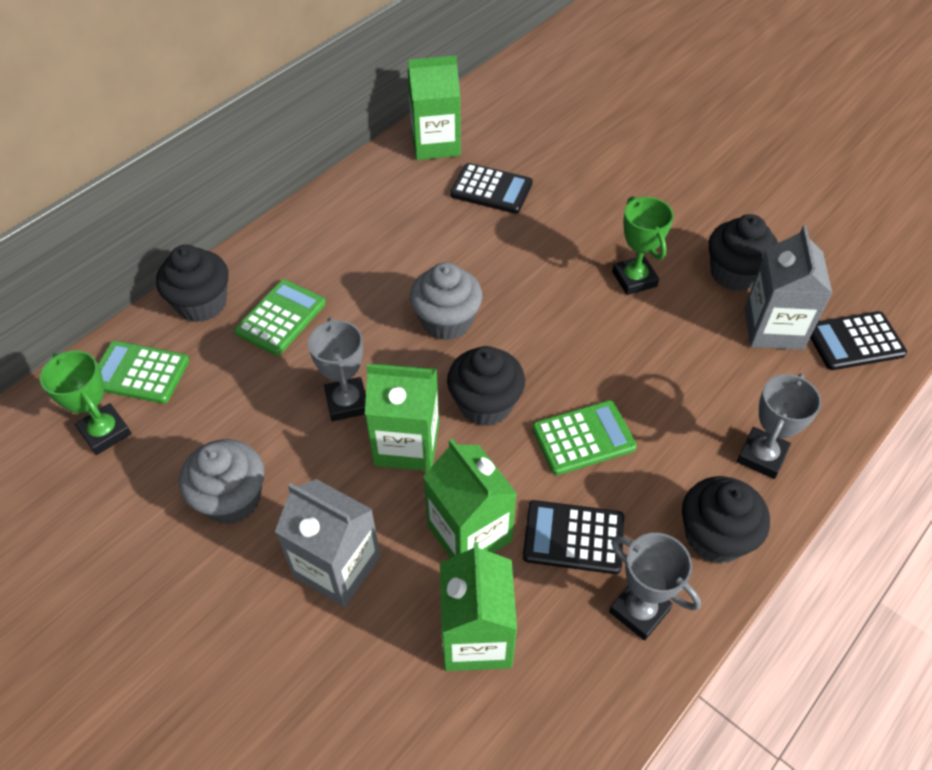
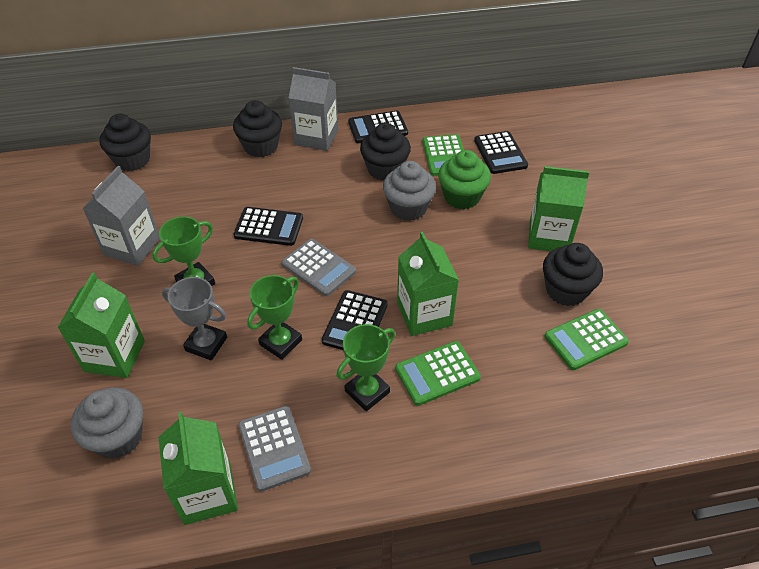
black calculator: [450,163,533,214] [523,500,624,574] [810,311,907,370] = 3 -> [233,207,303,246] [322,290,388,350] [348,111,408,143] [474,131,528,174] = 4
green cupcake: none = 0 -> [438,150,491,209] = 1
green trophy: [40,350,132,455] [612,196,674,295] = 2 -> [152,216,215,286] [247,275,302,360] [336,324,395,411] = 3
grey calculator: none = 0 -> [238,406,311,492] [281,239,356,296] = 2
grey trophy: [308,317,366,421] [609,533,701,641] [737,373,822,479] = 3 -> [162,277,227,360] = 1

